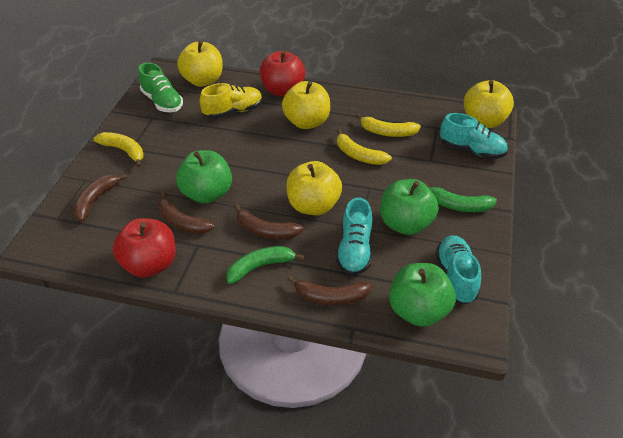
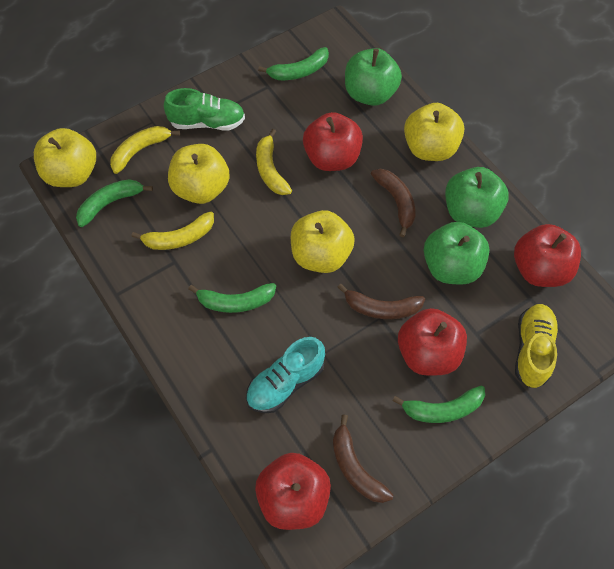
brown banana: [72,174,128,222] [158,191,214,234] [234,205,303,239] [287,276,372,305] = 4 -> [333,414,393,503] [338,284,425,319] [371,169,416,237] = 3
green banana: [226,246,305,284] [424,182,497,212] = 2 -> [76,179,153,227] [188,283,276,313] [258,47,329,80] [393,386,485,423] = 4
red apple: [113,218,176,278] [260,50,306,96] = 2 -> [255,453,331,530] [303,112,363,171] [398,308,467,376] [514,224,581,287] = 4
turquoise shoe: [336,197,372,276] [435,235,481,304] [440,113,508,159] = 3 -> [246,337,325,413] = 1

